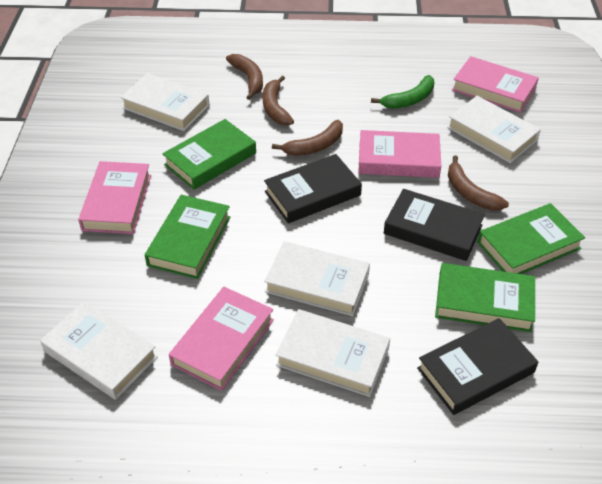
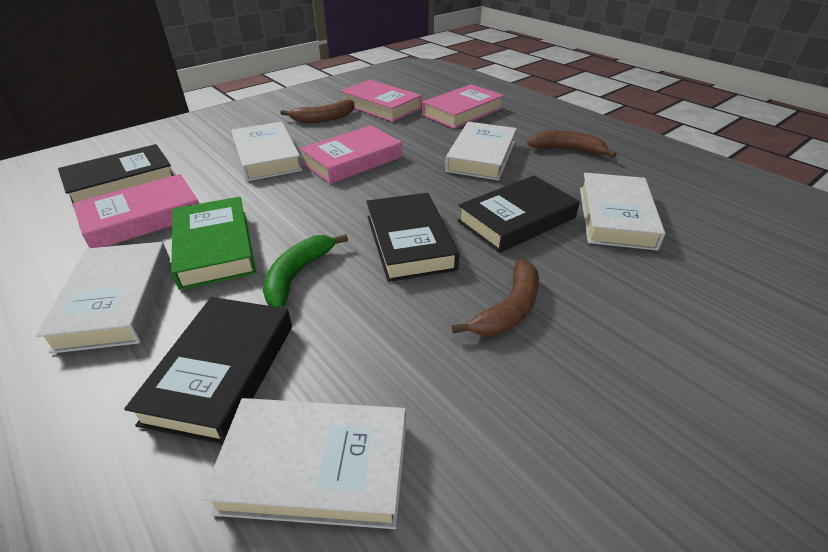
black book: [264,154,362,223] [384,189,485,261] [417,318,538,415] = 3 -> [58,144,173,207] [124,297,292,445] [366,193,459,282] [457,175,580,253] = 4
brown banana: [226,54,263,100] [263,75,294,126] [272,120,343,156] [448,155,509,210] = 4 -> [280,100,355,123] [452,259,539,336] [527,131,617,158] = 3
green book: [145,195,231,279] [162,119,256,190] [435,263,535,332] [477,203,585,274] = 4 -> [171,197,256,290] = 1

